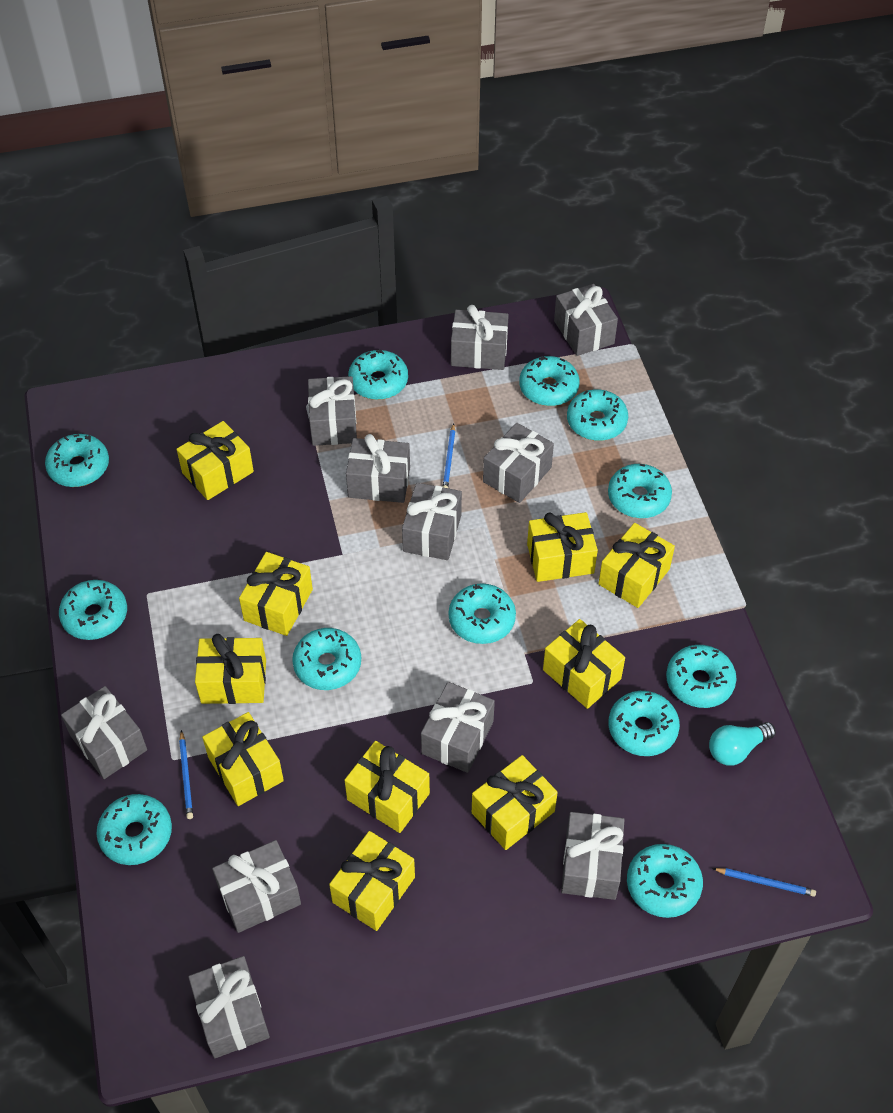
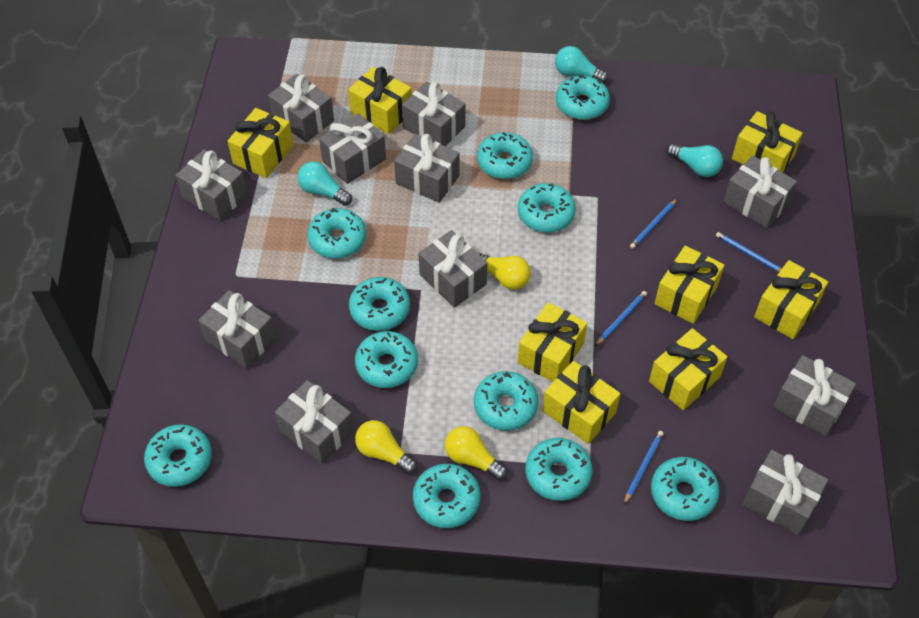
blue pencil: [179,730,193,819] [443,424,455,488] [712,868,816,897] = 3 -> [595,291,647,346] [624,431,664,504] [630,199,677,249] [716,232,781,272] = 4
turquoise donut: [45,434,109,487] [59,580,127,640] [96,794,172,865] [292,628,361,690] [348,349,408,400] [449,583,516,644] [519,356,580,406] [567,389,628,441] [608,464,672,518] [609,691,680,756] [627,844,703,918] [666,645,736,708] = 12 -> [144,424,212,487] [307,208,366,259] [349,277,410,331] [355,331,418,388] [413,464,481,528] [474,371,538,431] [477,132,533,179] [518,183,576,233] [525,438,592,501] [556,75,610,120] [651,457,720,521] = 11
turquoise light bulb: [709,722,776,766] = 1 -> [297,162,352,206] [555,46,609,84] [666,143,723,177] = 3
yellow gift: [177,421,254,500] [195,634,266,704] [202,712,284,806] [239,552,313,636] [329,831,415,931] [345,741,430,833] [472,755,558,850] [527,512,598,582] [543,619,625,709] [598,523,675,608] = 10 -> [228,108,293,178] [348,67,412,134] [518,303,587,382] [542,361,620,444] [649,328,728,410] [655,246,724,324] [732,111,803,173] [754,260,828,339] = 8
yellow light bulb: none = 0 -> [355,420,417,474] [445,426,508,481] [478,253,531,290] = 3

